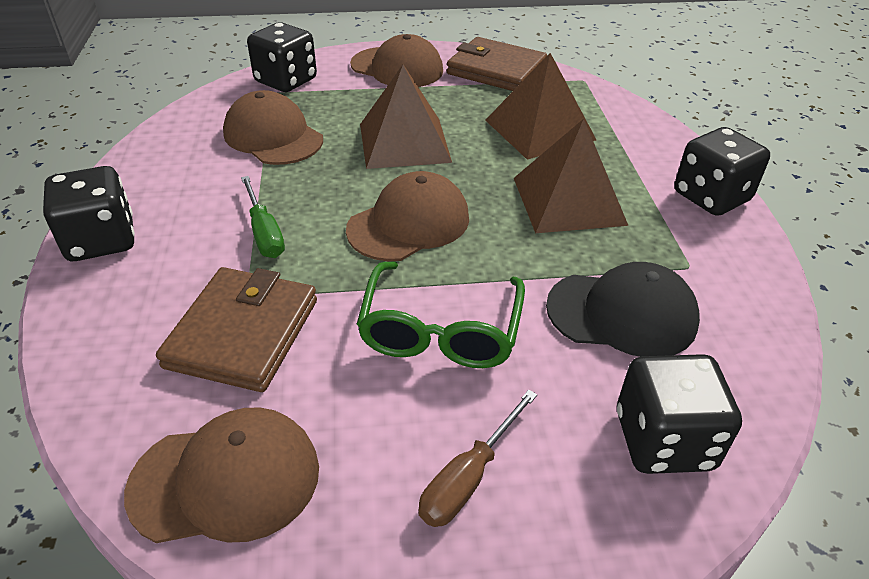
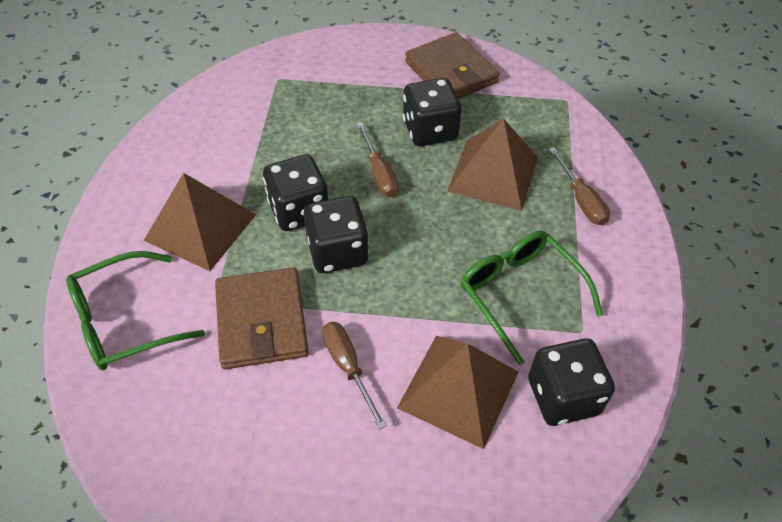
black cap: [546,262,700,357] = 1 -> none = 0
brown cap: [124,407,319,543] [223,90,323,165] [346,171,469,261] [350,34,443,87] = 4 -> none = 0
brown screwdriver: [418,390,537,527] = 1 -> [322,322,387,429] [357,122,399,197] [549,147,610,225] = 3
green glasses: [357,261,525,368] = 1 -> [66,251,205,370] [461,231,603,365] = 2
green screwdriver: [241,176,285,258] = 1 -> none = 0

